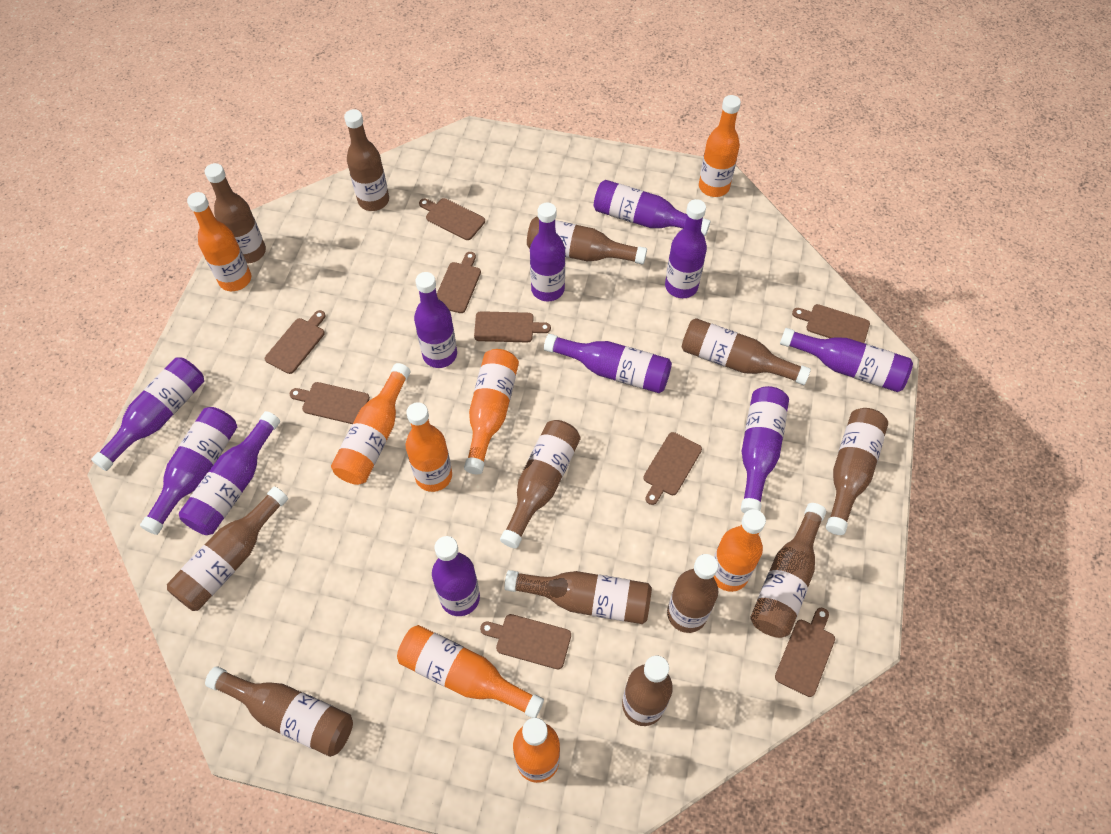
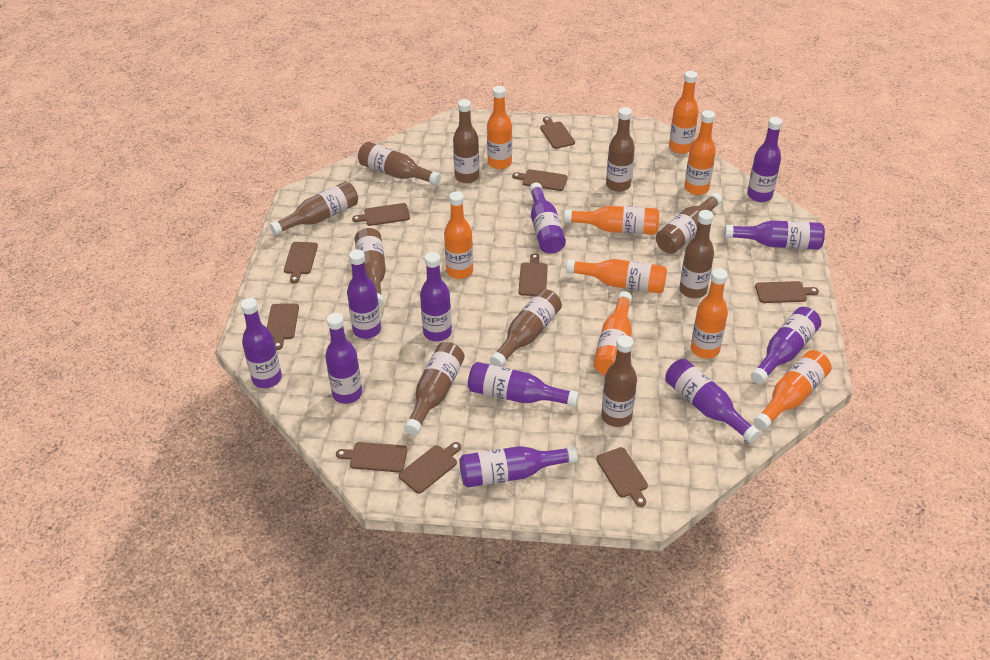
brown bottle: [167,487,288,611] [205,163,266,264] [205,666,353,757] [344,109,389,211] [500,420,580,548] [504,570,652,624] [527,217,647,265] [622,656,673,726] [667,554,718,633] [682,318,811,385] [750,503,826,638] [826,408,888,535] = 12 -> [270,181,358,235] [355,228,386,307] [358,142,441,185] [404,342,465,435] [453,99,479,183] [490,289,562,367] [601,335,637,427] [606,107,635,192] [656,193,722,254] [680,210,714,298] = 10
brown cutting board: [265,310,326,374] [290,382,370,424] [419,198,485,240] [437,252,481,313] [474,311,551,343] [480,614,571,669] [643,432,702,505] [775,608,835,697] [792,304,870,343] = 9 -> [267,303,299,350] [284,242,318,283] [336,442,408,472] [352,203,410,226] [399,442,461,493] [512,169,568,191] [519,254,548,296] [540,117,575,149] [596,447,648,507] [755,281,819,303] = 10
orange bottle: [187,192,251,291] [331,363,411,485] [397,625,544,718] [406,402,452,492] [464,349,519,474] [513,718,560,783] [699,95,741,197] [714,509,766,592] = 8 -> [444,191,473,279] [487,86,512,169] [564,206,659,235] [566,259,667,294] [594,291,632,375] [669,71,698,154] [684,110,716,195] [691,268,728,359] [754,350,832,430] = 9

